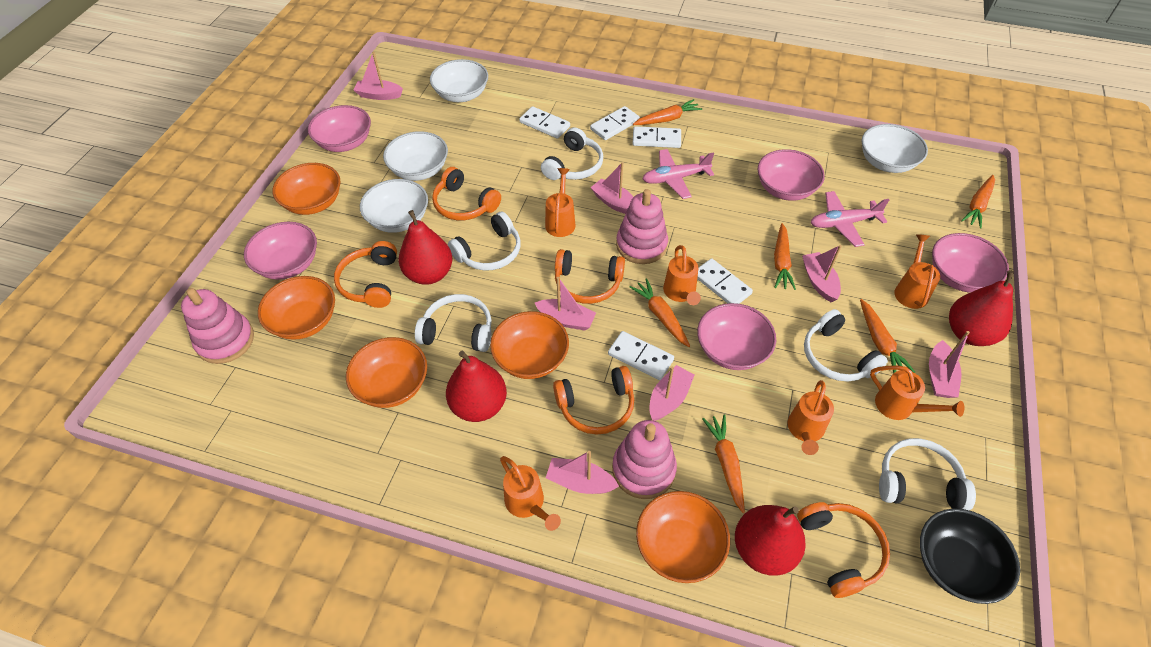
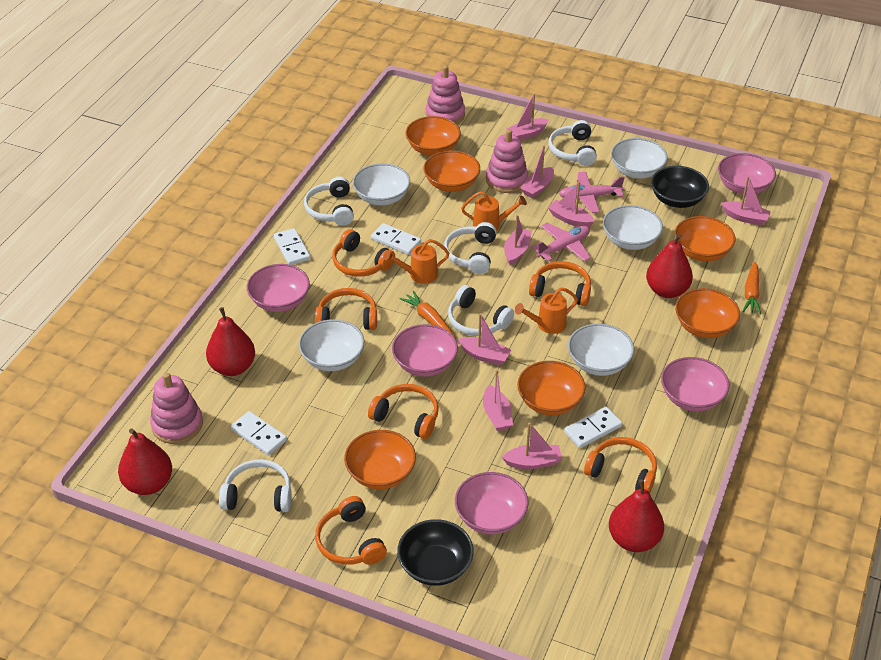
black bowl: [920,509,1020,604] = 1 -> [397,519,474,586] [651,166,709,208] = 2
orange bowl: [258,276,335,340] [272,163,340,215] [346,337,427,408] [490,311,569,379] [636,491,730,583] = 5 -> [344,430,416,489] [406,116,461,156] [423,150,480,192] [517,361,586,415] [674,216,735,261] [675,288,740,338] = 6
orange carrot: [630,278,690,347] [633,99,702,125] [702,414,745,513] [774,223,796,290] [860,299,915,374] [961,175,995,229] = 6 -> [400,291,455,337] [742,261,761,315] = 2
orange headphones: [334,241,397,308] [432,167,501,220] [553,366,634,434] [555,249,625,304] [797,502,890,598] = 5 -> [315,288,377,330] [315,496,387,565] [332,229,395,277] [368,384,439,439] [529,261,591,306] [584,437,657,493] = 6
orange watering can: [500,456,561,531] [545,168,575,237] [663,245,701,305] [788,380,834,455] [870,366,964,420] [894,234,940,309] = 6 -> [383,239,450,284] [461,191,527,231] [515,287,578,334] = 3
pink boat: [354,52,403,100] [535,277,596,331] [546,451,619,494] [590,162,633,214] [649,365,695,421] [802,245,842,302] [929,331,970,398] = 7 -> [458,313,511,365] [483,370,513,431] [502,423,562,469] [504,215,532,265] [507,93,549,140] [520,145,554,198] [548,182,595,228] [721,176,771,225] = 8
white bowl: [360,179,428,233] [383,131,448,181] [430,59,488,102] [862,124,928,173] = 4 -> [298,319,364,371] [353,163,410,206] [568,324,634,376] [603,205,663,250] [611,138,668,179] = 5
white domino: [519,106,570,139] [590,106,640,140] [608,331,674,380] [633,126,681,148] [697,258,753,304] = 5 -> [231,411,287,455] [274,228,311,265] [371,223,421,255] [564,407,622,448] = 4

